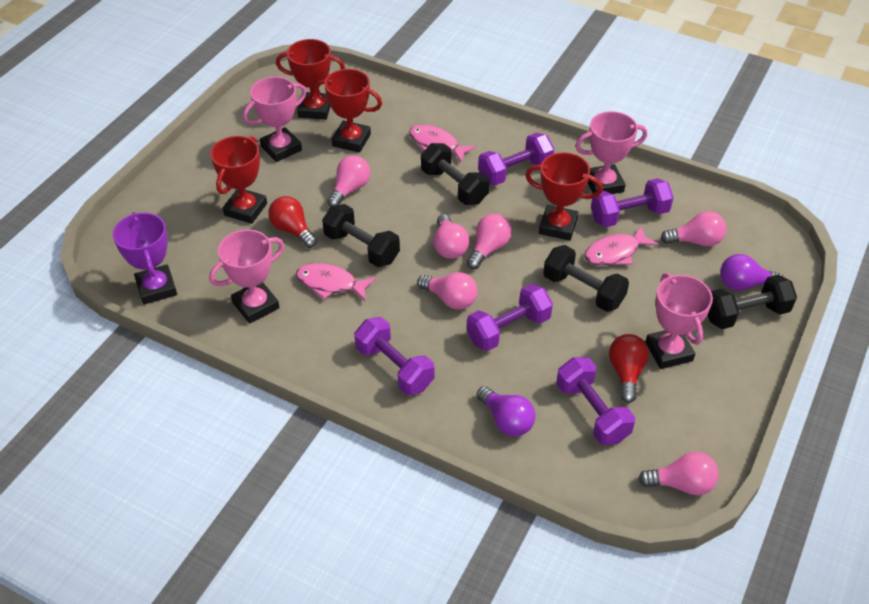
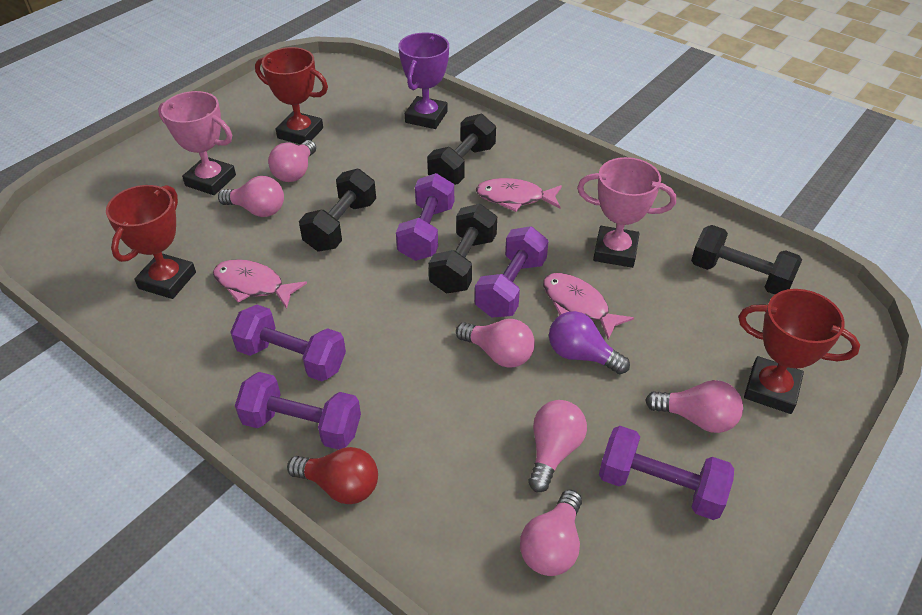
pink trophy: [209,229,284,324] [243,77,306,162] [575,111,647,194] [645,273,713,369] = 4 -> [158,91,236,195] [577,157,676,268] = 2
purple light bulb: [476,386,535,436] [720,254,783,291] = 2 -> [549,311,630,374] = 1
red light bulb: [268,196,317,248] [609,334,649,403] = 2 -> [287,447,378,504] = 1
red trophy: [210,136,267,224] [276,39,345,120] [315,69,382,153] [525,152,603,241] = 4 -> [106,185,196,299] [255,47,328,144] [738,289,860,414] = 3

